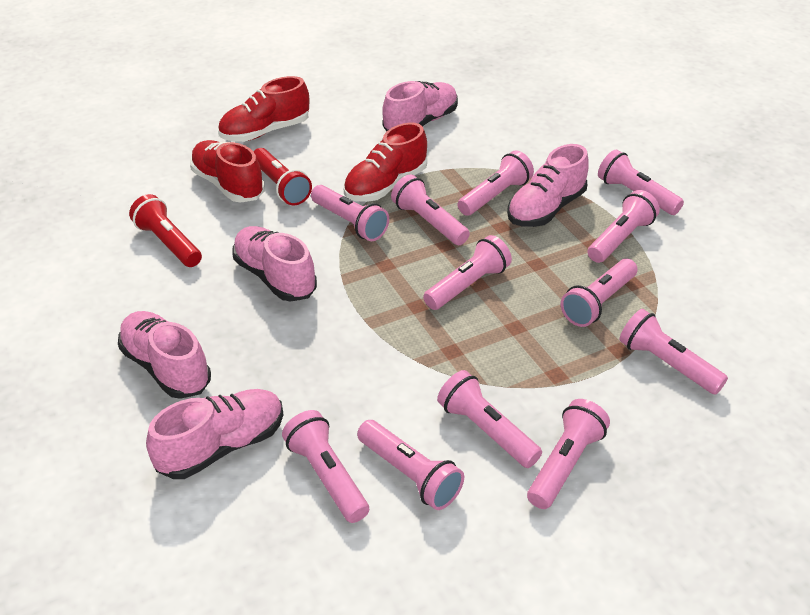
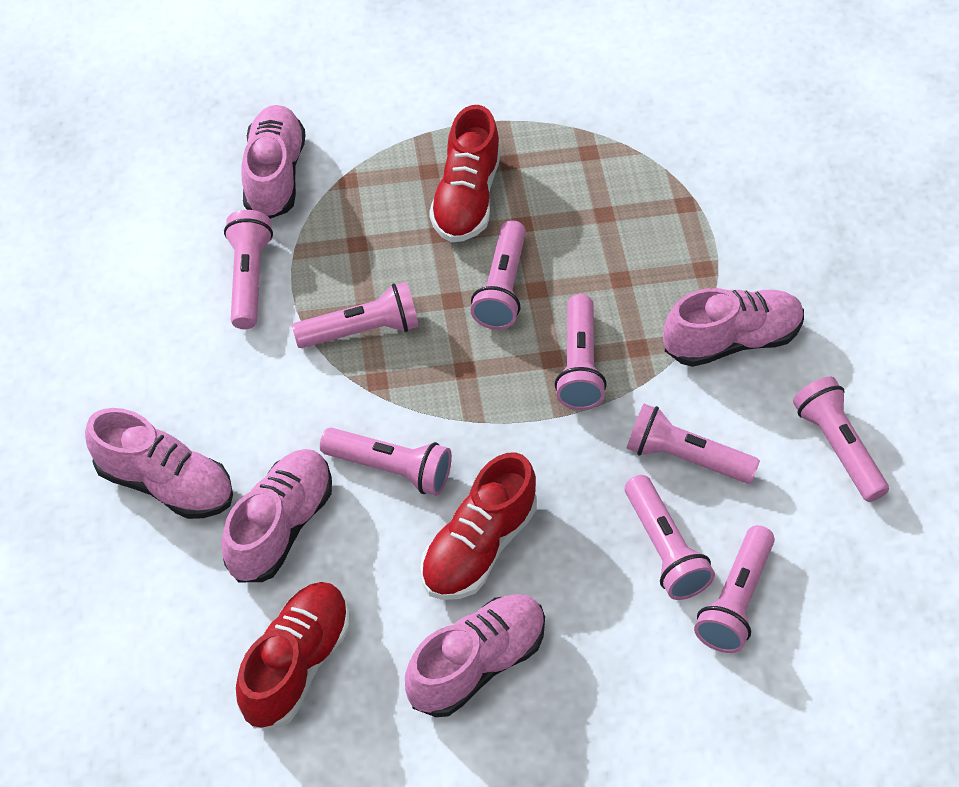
pink flashlight: [282,410,369,523] [311,185,389,241] [357,420,464,510] [391,174,470,245] [423,235,512,310] [437,370,542,468] [457,150,534,216] [527,399,610,509] [561,259,638,327] [588,190,660,263] [598,150,684,215] [620,309,728,395] = 12 -> [224,210,273,329] [292,282,419,348] [320,428,452,496] [471,220,526,330] [555,294,607,410] [625,475,715,600] [626,404,760,484] [694,525,775,653] [793,377,889,502] = 9
red flashlight: [129,194,202,267] [253,148,312,205] = 2 -> none = 0

